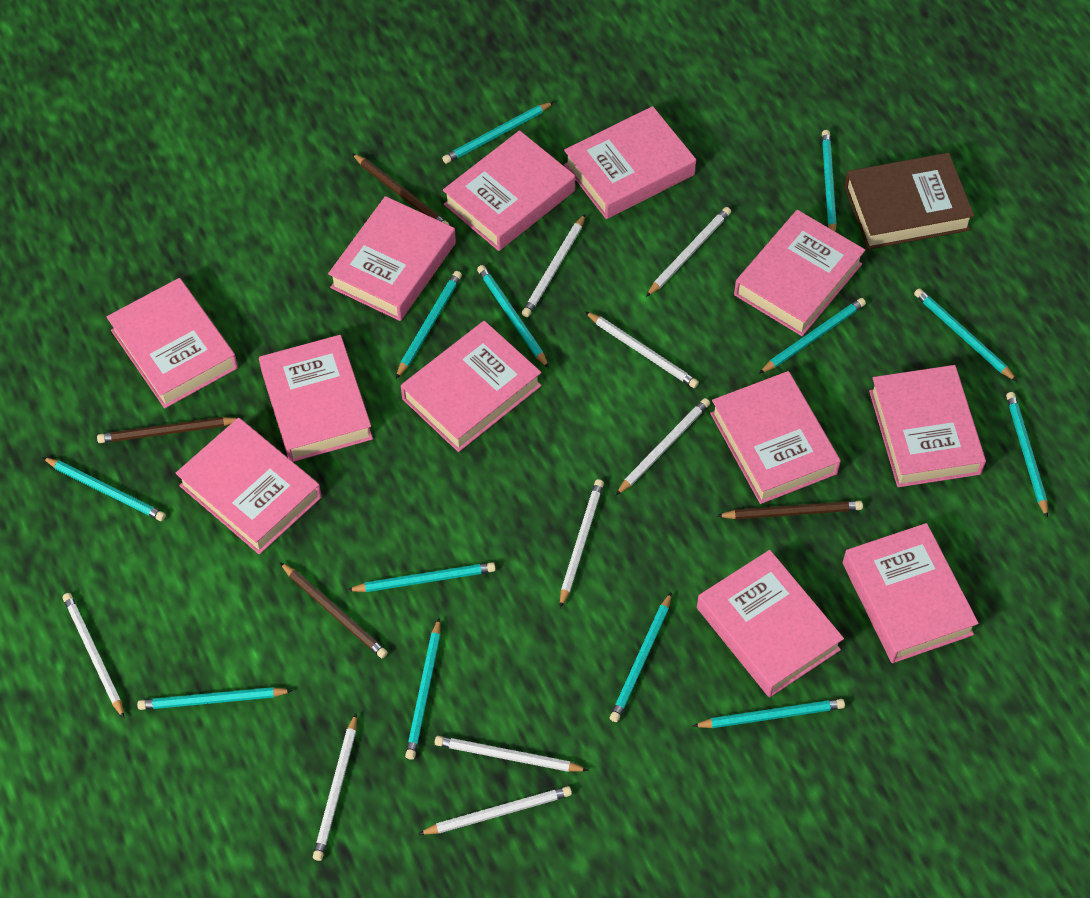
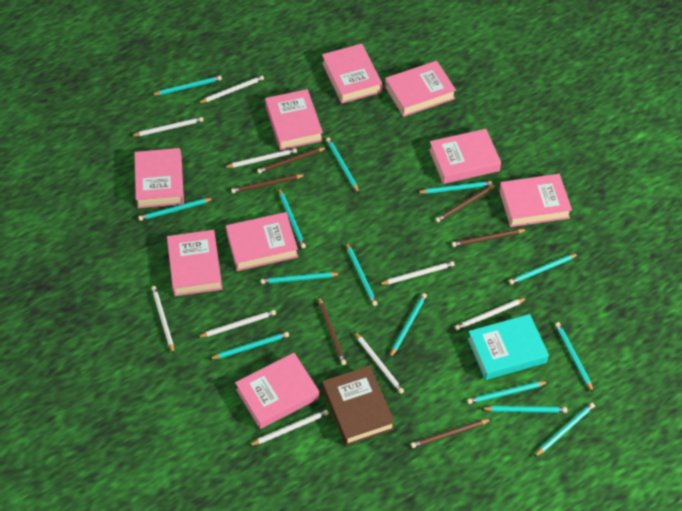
brown pencil: [97,417,237,443] [280,562,388,659] [352,153,449,225] [717,501,863,519] = 4 -> [231,174,305,193] [257,147,327,174] [318,296,346,365] [411,419,492,448] [435,184,497,223] [452,229,528,247] = 6
pink book: [107,278,238,408] [176,418,322,554] [259,335,373,462] [328,196,456,321] [401,321,541,452] [443,130,575,251] [564,106,696,219] [697,550,844,697] [710,371,841,504] [734,210,865,336] [843,523,979,663] [869,365,986,487] = 12 -> [134,148,184,208] [167,230,222,296] [226,212,298,271] [235,353,319,429] [265,89,323,150] [322,44,382,104] [385,61,456,117] [429,129,501,184] [499,174,572,227] = 9
turquoise book: none = 0 -> [467,314,549,380] = 1
turquoise pencil: [42,457,166,521] [137,687,293,710] [347,562,495,592] [396,271,462,379] [405,618,440,760] [442,102,554,164] [477,265,549,368] [610,592,672,722] [693,699,845,728] [759,298,866,374] [822,130,837,232] [914,288,1017,381] [1006,392,1048,518] = 13 -> [138,198,214,221] [152,76,222,95] [210,332,289,359] [261,272,341,284] [279,188,306,248] [326,138,359,193] [346,242,377,306] [390,293,427,358] [417,181,492,194] [467,381,548,404] [481,406,567,413] [509,254,578,285] [534,403,595,457] [555,322,594,393] = 14

